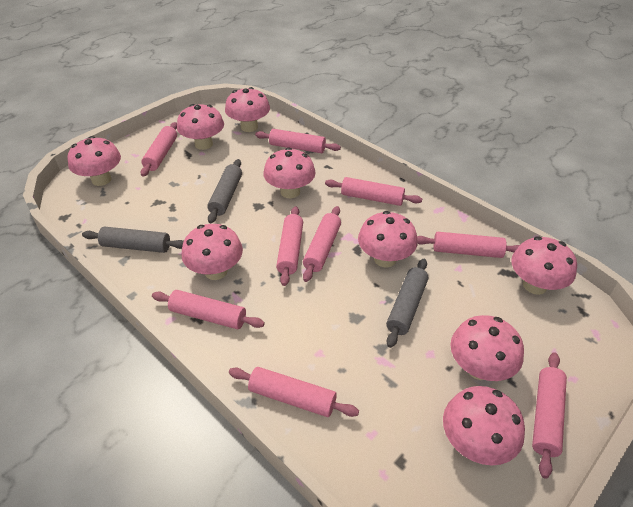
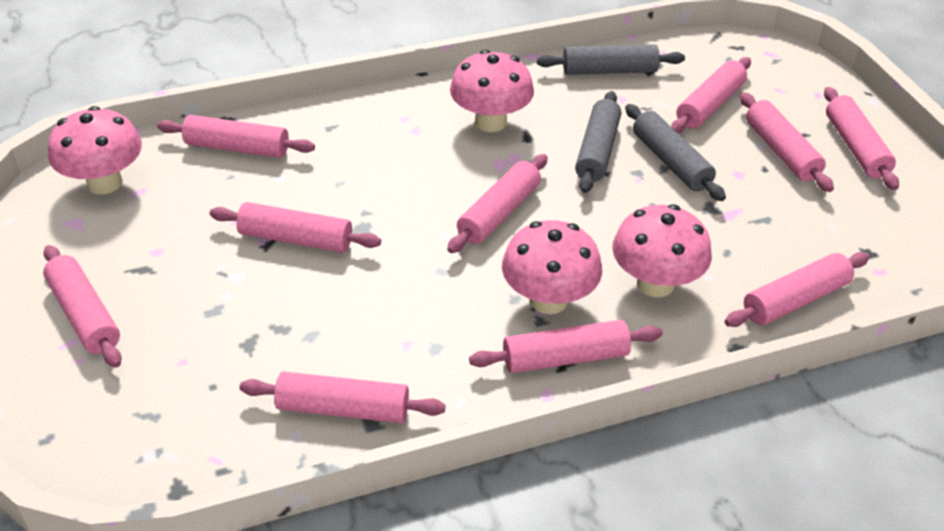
pink mushroom: [67,136,121,186] [177,104,224,150] [181,224,243,280] [225,87,270,132] [263,147,315,198] [358,211,418,268] [443,386,525,465] [450,315,524,381] [511,236,577,295] = 9 -> [48,106,142,194] [450,50,534,132] [502,220,602,314] [612,204,712,297] = 4
pink rolling pin: [141,122,177,177] [152,290,265,329] [229,367,359,417] [255,129,341,153] [276,206,303,286] [303,206,341,282] [325,177,422,206] [417,232,520,258] [532,352,567,479] = 9 -> [43,245,122,368] [157,115,315,158] [209,202,381,253] [240,371,446,423] [447,154,548,253] [469,320,663,373] [671,57,751,133] [725,252,870,327] [740,92,834,192] [824,87,899,190] = 10

